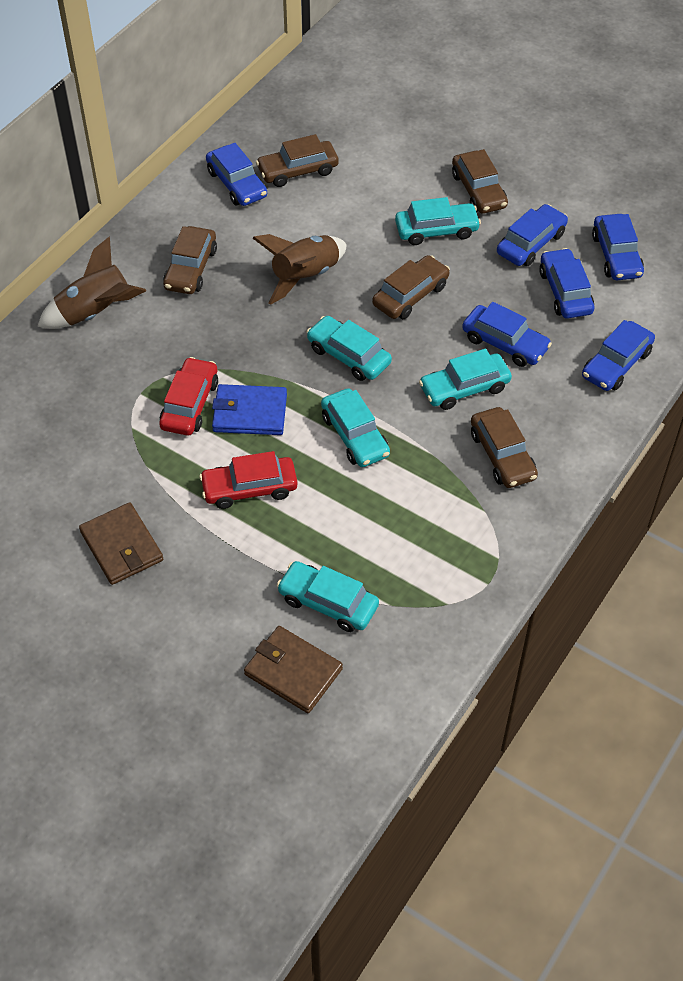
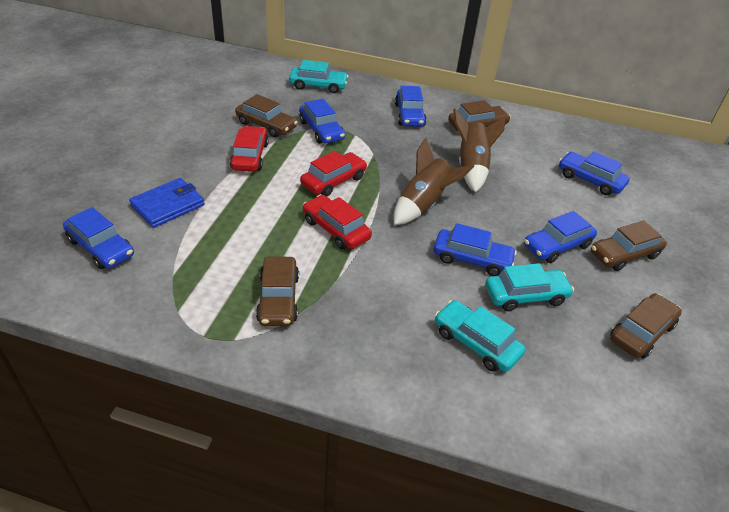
brown wallet: [79,502,163,585] [244,626,343,713] = 2 -> none = 0
red car: [159,357,218,435] [199,451,298,509] = 2 -> [230,126,269,172] [300,151,367,197] [303,195,372,249] = 3
turquoise car: [277,561,379,632] [307,316,392,381] [321,388,390,467] [395,197,481,245] [419,349,512,410] = 5 -> [289,60,349,93] [435,300,525,372] [485,263,574,311] = 3

